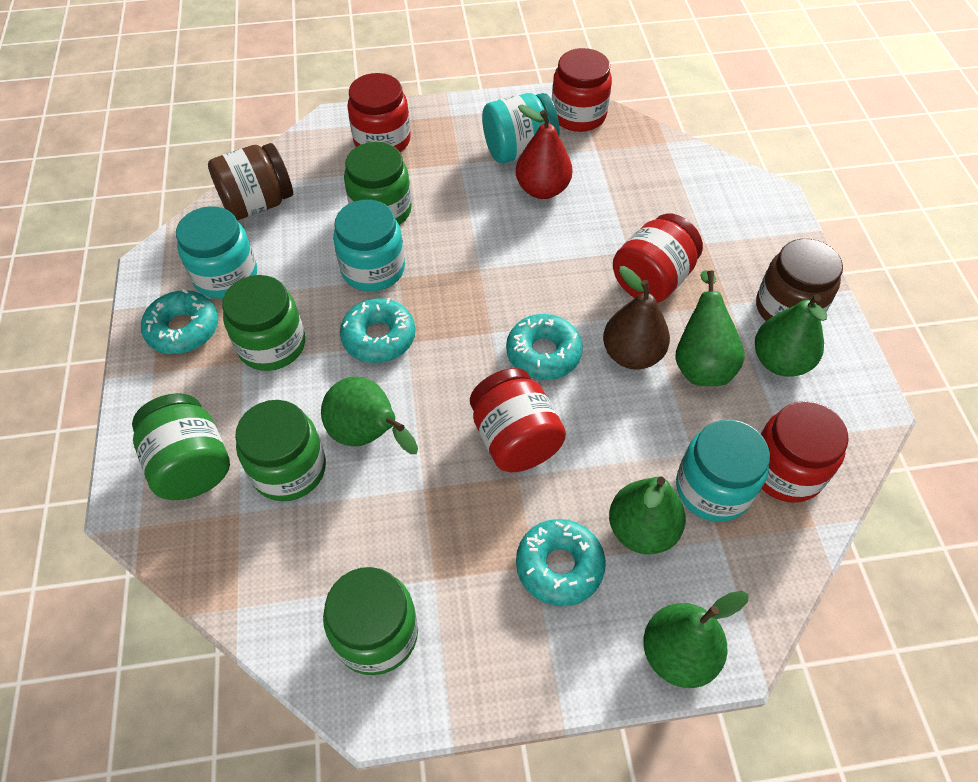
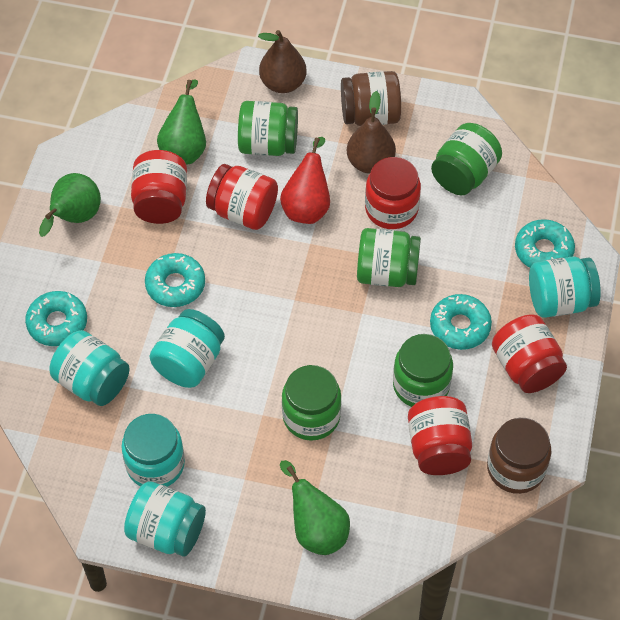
brown pear: [603,266,670,369] = 1 -> [258,30,307,93] [347,91,396,174] = 2
green pear: [321,376,418,454] [609,476,686,554] [643,591,749,688] [675,270,745,386] [755,294,827,377] = 5 -> [39,173,101,237] [157,79,206,165] [280,460,350,555] = 3
turquoise jar: [176,206,257,299] [333,200,405,291] [482,93,560,163] [676,419,770,522] = 4 -> [50,330,130,406] [122,414,185,487] [124,481,206,557] [149,309,225,388] [529,256,601,318] = 5

